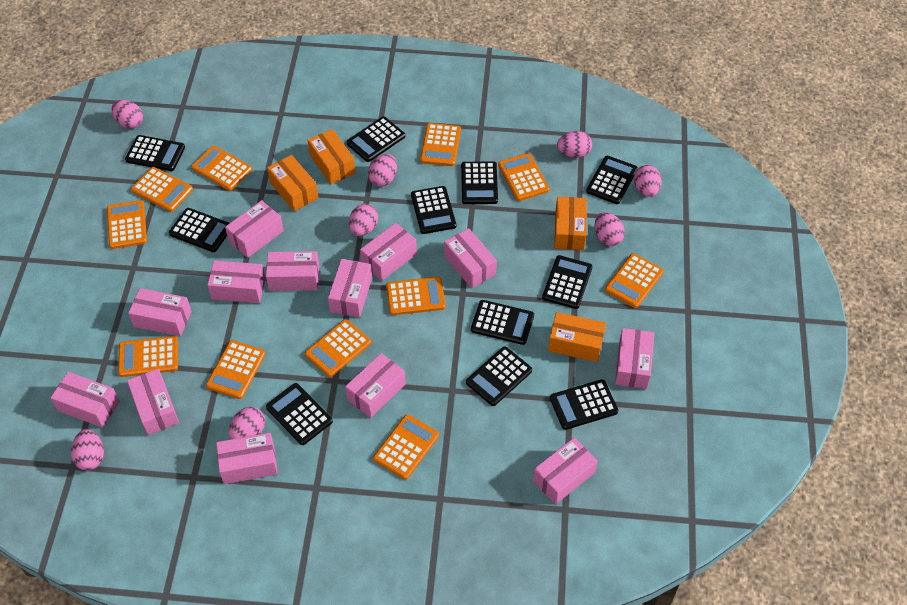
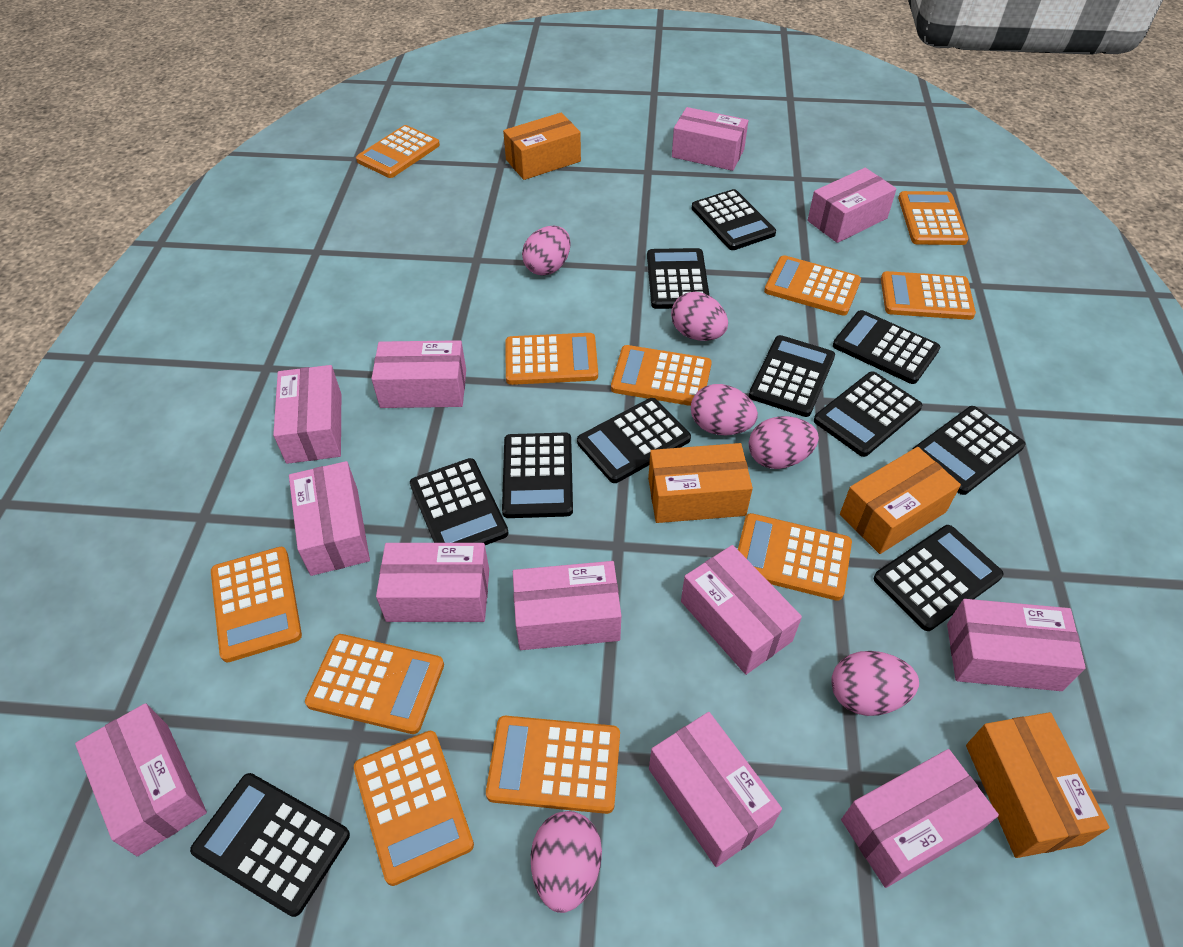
pink box: [51,372,120,428] [127,369,179,435] [128,288,192,336] [207,260,266,303] [216,433,278,484] [225,200,284,258] [266,251,319,291] [328,259,372,318] [345,353,406,418] [360,223,417,281] [444,228,497,288] [533,437,598,504] [615,328,654,389] = 13 -> [75,703,207,856] [273,365,341,464] [289,461,370,576] [371,340,466,408] [376,543,489,622] [513,561,621,650] [649,712,782,867] [672,107,748,171] [681,545,802,675] [808,168,897,243] [841,749,999,888] [947,599,1086,691] = 12
pink egg: [71,429,104,470] [111,100,143,129] [229,407,265,439] [349,204,378,236] [368,154,397,187] [557,131,592,158] [595,212,625,246] [634,165,662,197] = 8 -> [522,226,571,276] [531,811,602,913] [671,292,728,341] [691,384,758,435] [749,416,819,469] [831,651,919,716] = 6

